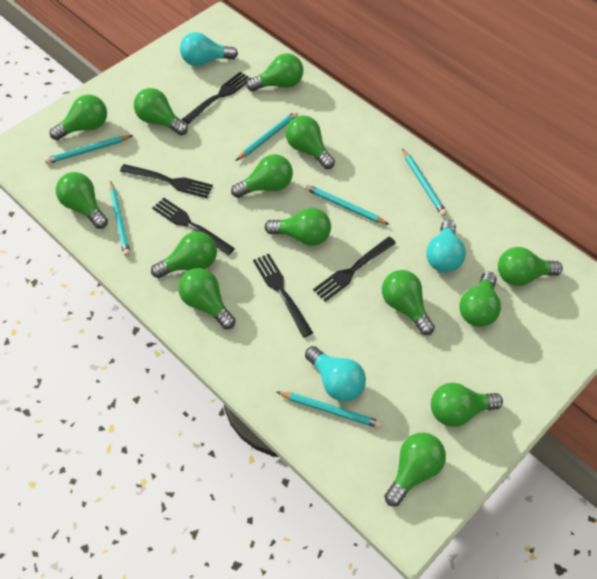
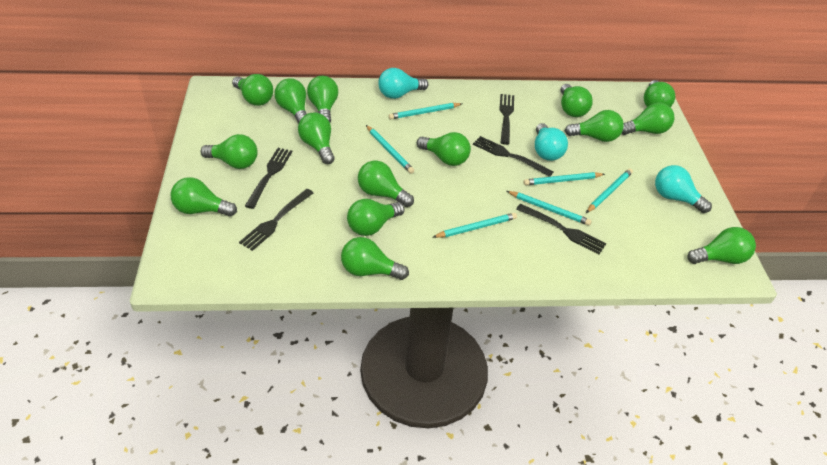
green light bulb: [50,95,107,140] [56,172,108,229] [134,88,188,136] [151,231,217,278] [178,268,236,329] [231,154,293,198] [246,53,303,92] [265,208,331,246] [286,115,335,169] [382,270,435,335] [384,433,446,506] [431,383,503,427] [459,272,501,327] [498,247,563,286] = 14 -> [171,177,237,217] [201,134,258,169] [232,74,273,106] [274,78,307,124] [298,113,335,164] [307,76,338,123] [341,237,409,280] [347,199,404,236] [358,161,414,207] [417,132,471,166] [561,84,593,117] [565,110,624,142] [621,103,674,135] [644,80,675,107] [687,227,756,264] = 15

